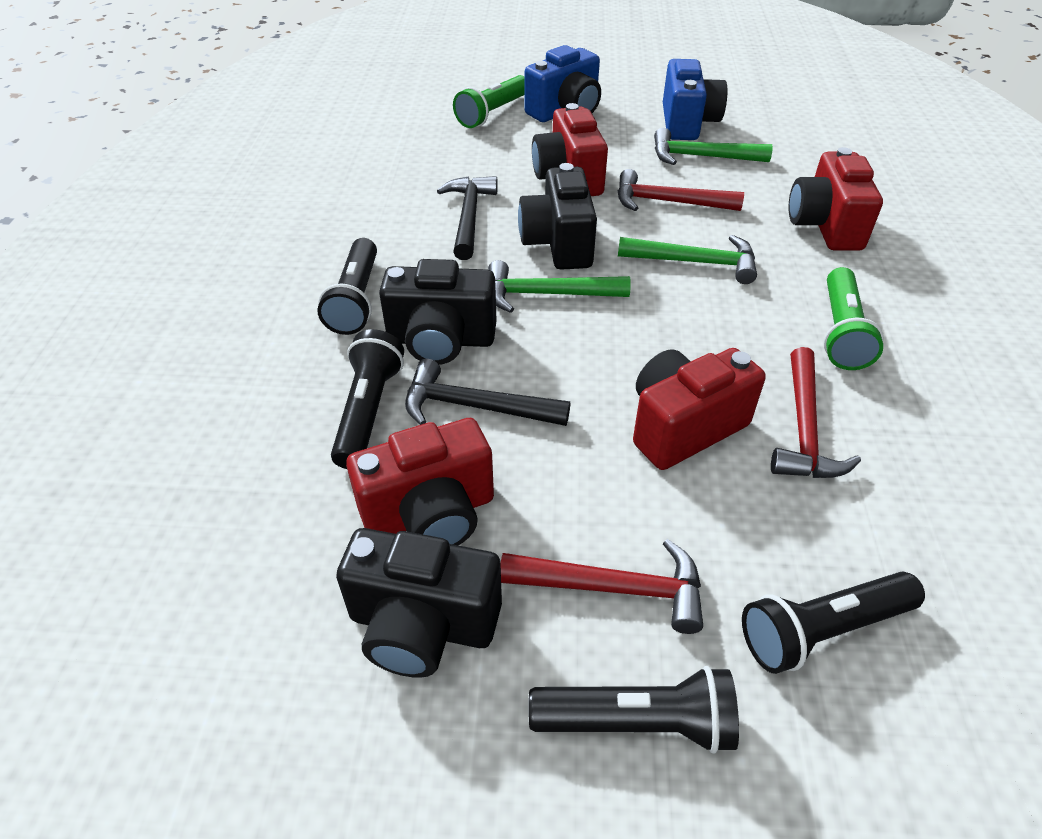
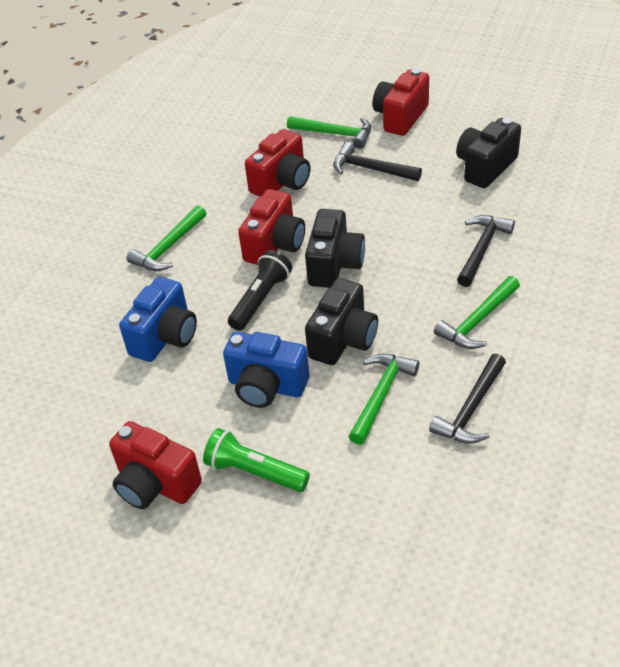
black flashlight: [317,238,377,335] [331,329,404,469] [528,666,739,754] [742,572,925,674] = 4 -> [228,250,292,331] = 1
black hammer: [405,359,570,426] [437,176,498,260] = 2 -> [333,142,422,181] [429,354,506,444] [457,215,515,287] = 3
green flashlight: [453,75,525,128] [824,267,884,370] = 2 -> [203,428,310,492] = 1
green hammer: [488,260,631,313] [618,235,757,284] [654,128,773,165] = 3 -> [127,205,206,271] [287,116,371,149] [348,354,419,445] [434,276,520,349] = 4
red hammer: [500,539,703,634] [618,169,744,211] [771,347,861,478] = 3 -> none = 0

